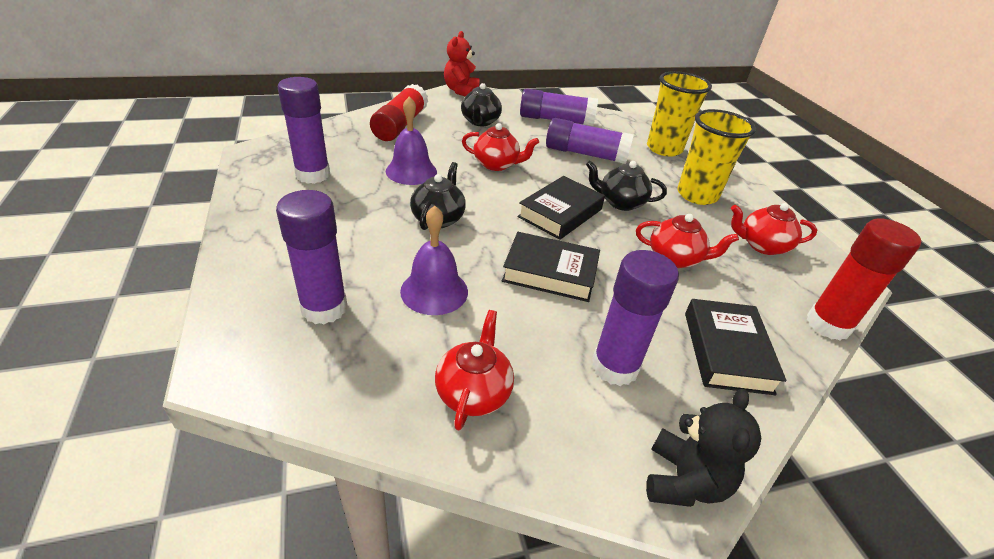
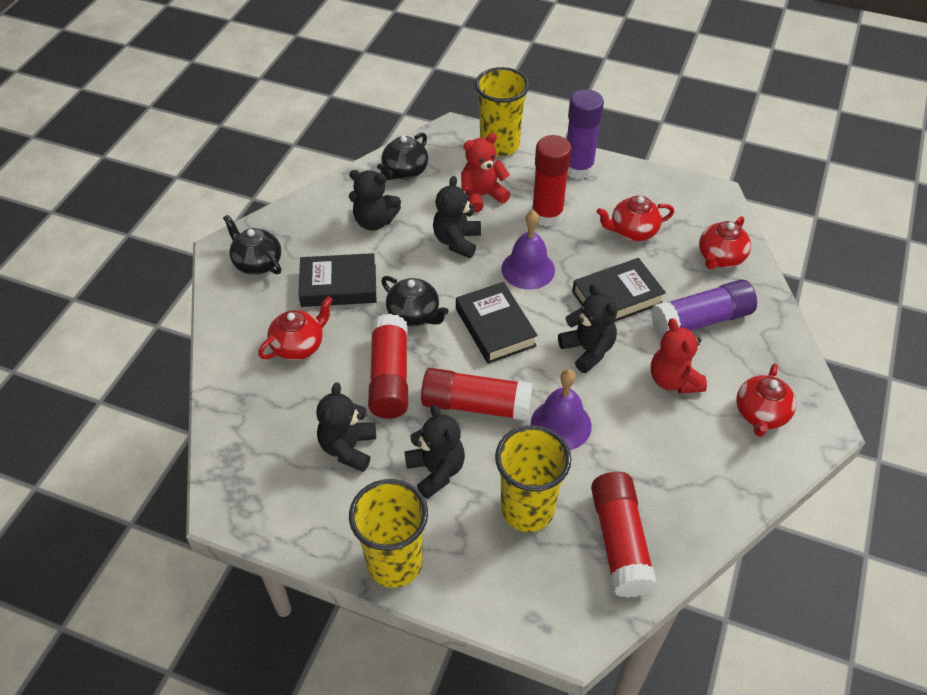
black teddy bear: [646,389,761,507] = 1 -> [316,382,376,472] [349,170,401,231] [405,405,465,499] [433,176,481,258] [558,284,617,373] = 5
purple glue stick: [276,190,348,324] [278,77,330,184] [520,88,598,126] [546,118,634,164] [592,250,679,386] = 5 -> [567,89,604,179] [651,280,757,339] = 2
red glue stick: [370,84,428,141] [806,218,921,340] = 2 -> [368,314,408,419] [421,368,533,421] [532,135,572,227] [591,472,657,598] = 4
red teddy bear: [444,31,480,96] = 1 -> [461,133,511,213] [651,318,707,394] = 2
yellow cup: [647,71,712,157] [677,109,756,205] = 2 -> [349,479,428,588] [475,67,530,156] [495,425,571,532] = 3

